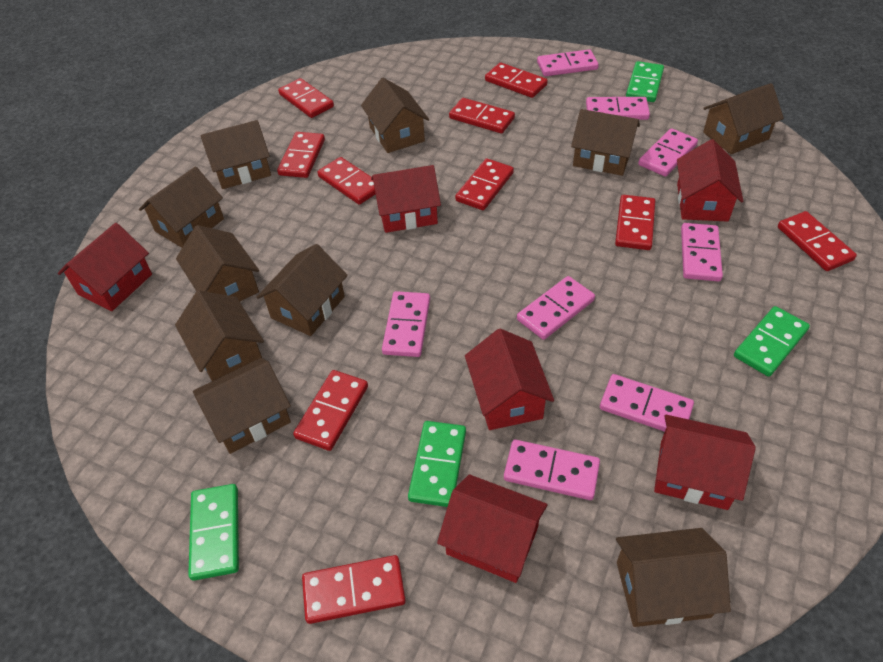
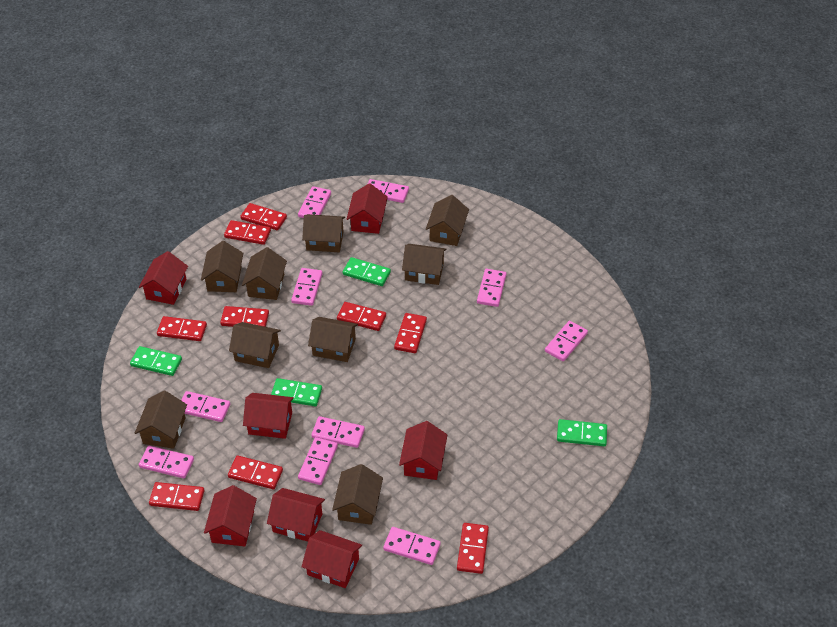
brown house: [139,166,224,248] [175,290,264,381] [176,225,259,301] [193,358,291,454] [200,120,271,189] [257,244,348,336] [361,78,429,153] [571,109,640,176] [616,528,731,627] [703,83,784,154] = 10 -> [135,391,187,449] [201,241,243,292] [229,322,281,368] [242,247,287,300] [302,214,345,252] [308,317,358,362] [332,464,383,525] [402,244,447,285] [426,195,469,246] = 9
pink domino: [382,291,430,357] [504,440,600,500] [517,276,595,340] [537,49,599,76] [586,97,650,120] [600,374,694,432] [638,128,698,177] [681,223,723,282] = 8 -> [139,446,194,478] [181,391,230,422] [291,268,322,306] [298,186,331,218] [298,437,338,485] [311,416,365,448] [368,179,409,203] [383,527,441,565] [477,269,506,307] [545,321,588,361] = 10
red domino: [277,132,325,178] [278,78,334,118] [293,370,368,451] [302,555,406,624] [317,157,376,205] [449,98,515,133] [455,158,514,210] [485,62,548,98] [615,195,655,250] [778,211,857,271] = 10 -> [149,482,205,511] [157,316,207,341] [220,306,269,327] [224,220,271,245] [228,455,283,489] [240,203,287,230] [337,302,386,331] [394,313,427,353] [457,523,489,574] = 9
red house: [58,223,152,311] [371,165,441,233] [437,474,548,583] [465,329,554,430] [654,415,756,510] [677,139,743,222] = 6 -> [139,251,188,305] [204,485,257,546] [243,393,294,439] [267,488,325,542] [302,530,362,588] [347,183,388,234] [399,421,447,480] = 7

